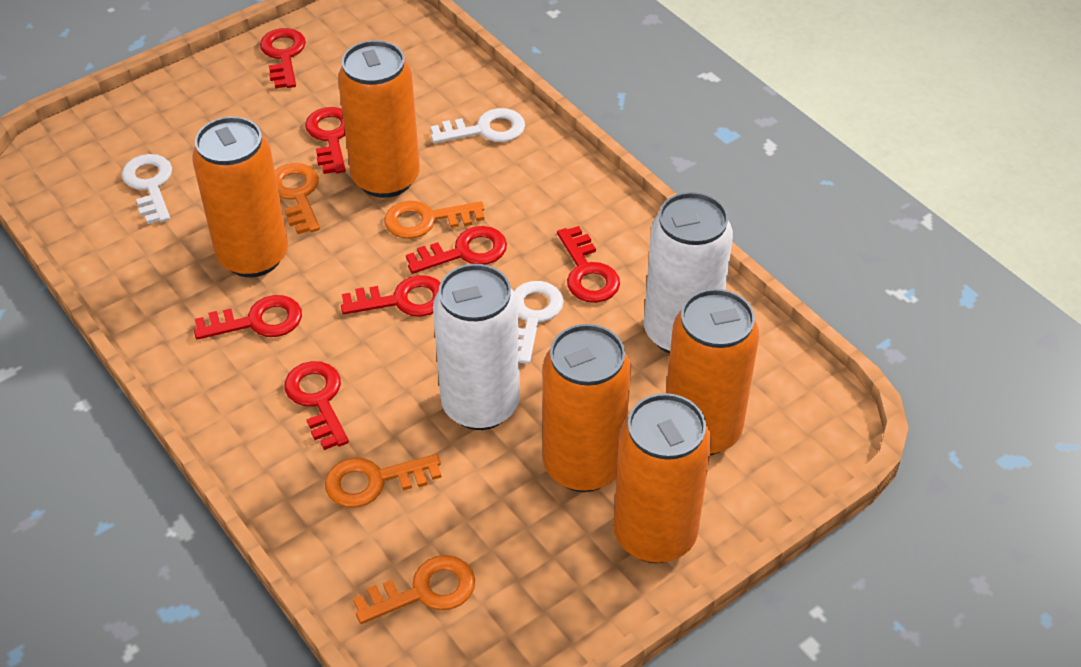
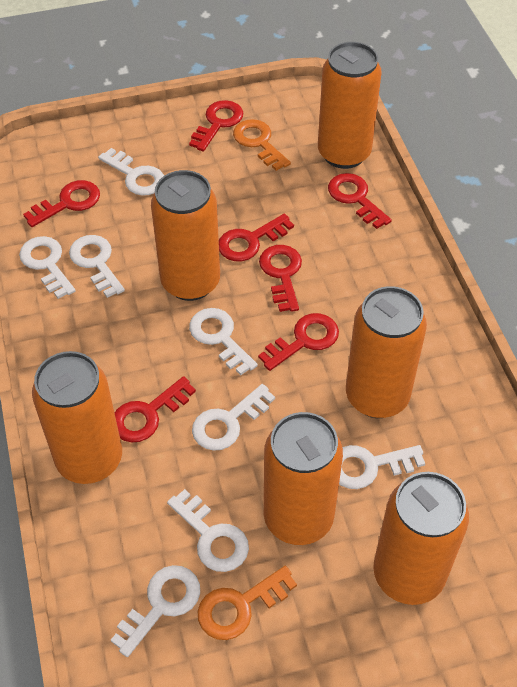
orange can: [192,116,288,277] [338,40,420,198] [543,324,631,492] [613,393,711,563] [666,289,759,455] = 5 -> [32,351,122,484] [151,170,220,301] [264,412,343,545] [318,42,382,169] [346,286,427,418] [373,472,469,605] = 6
orange key: [275,163,320,234] [325,454,441,508] [353,555,475,624] [384,201,485,239] = 4 -> [198,566,297,640] [233,119,291,171] = 2
white can: [433,264,520,430] [644,192,733,354] = 2 -> none = 0
white key: [122,154,172,224] [431,108,525,143] [514,281,564,364] = 3 -> [19,236,76,299] [69,235,125,298] [98,148,164,196] [111,565,200,657] [167,489,249,572] [189,308,258,375] [192,384,275,451] [339,445,425,489] = 8

